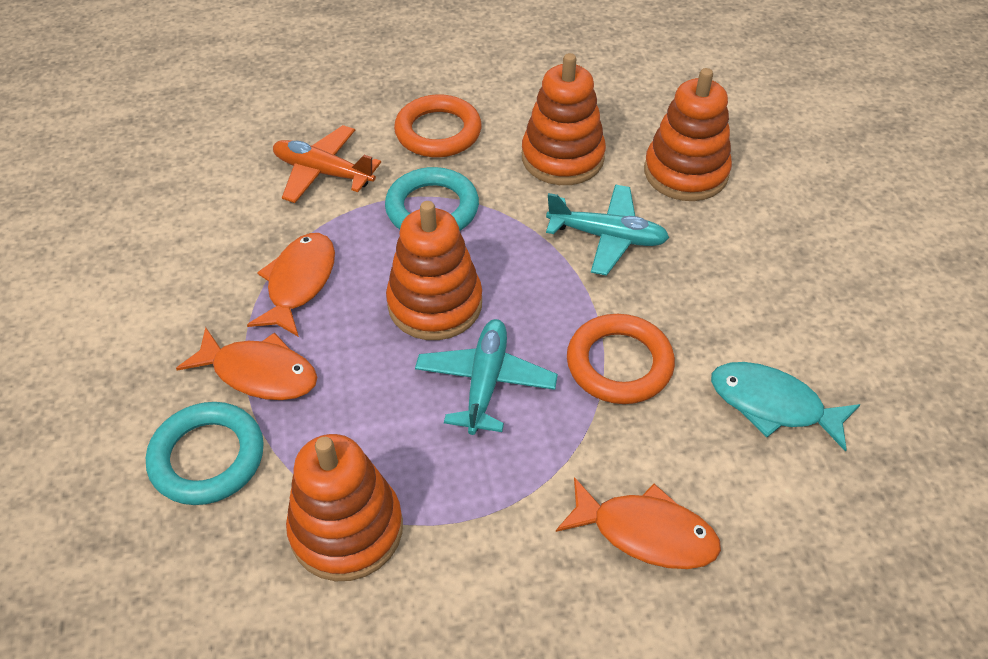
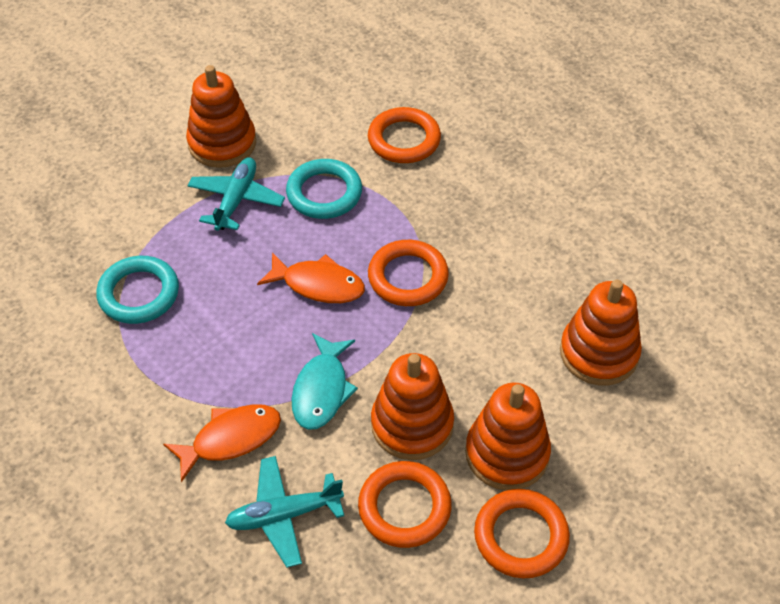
orange fish: [176,327,317,400] [247,233,335,337] [556,477,721,569] = 3 -> [163,404,281,482] [257,252,365,303] = 2
orange plane: [273,125,381,203] = 1 -> none = 0
orange ring: [394,94,482,157] [567,314,675,404] = 2 -> [358,461,452,548] [368,107,441,163] [368,240,449,306] [474,489,570,578] = 4

